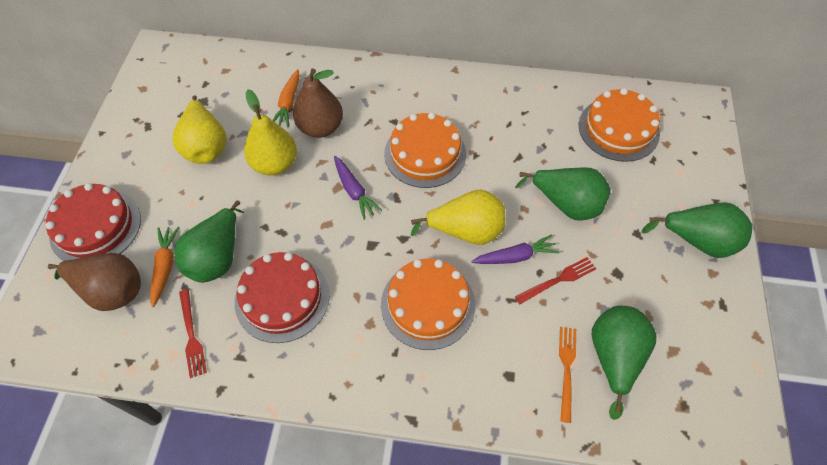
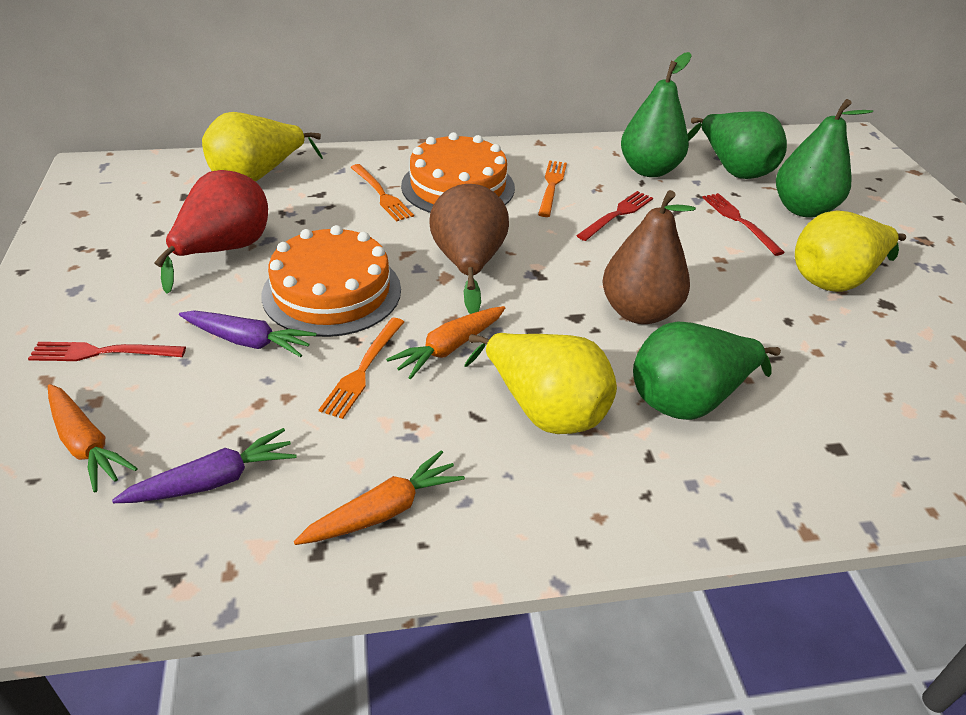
orange cake: [381,258,475,350] [384,112,466,188] [579,88,660,162] = 3 -> [261,225,401,337] [401,132,515,213] = 2
orange carrot: [150,227,180,307] [272,69,300,127] = 2 -> [48,384,138,492] [294,450,465,545] [386,306,505,379] = 3
orange fork: [559,327,576,423] = 1 -> [319,318,404,419] [350,164,414,222] [538,161,567,217] = 3
red cake: [46,183,141,261] [235,252,329,343] = 2 -> none = 0
red fork: [179,289,207,378] [515,257,596,304] = 2 -> [28,342,186,361] [576,191,653,241] [702,193,785,256] = 3
red pear: none = 0 -> [154,170,268,294] = 1

